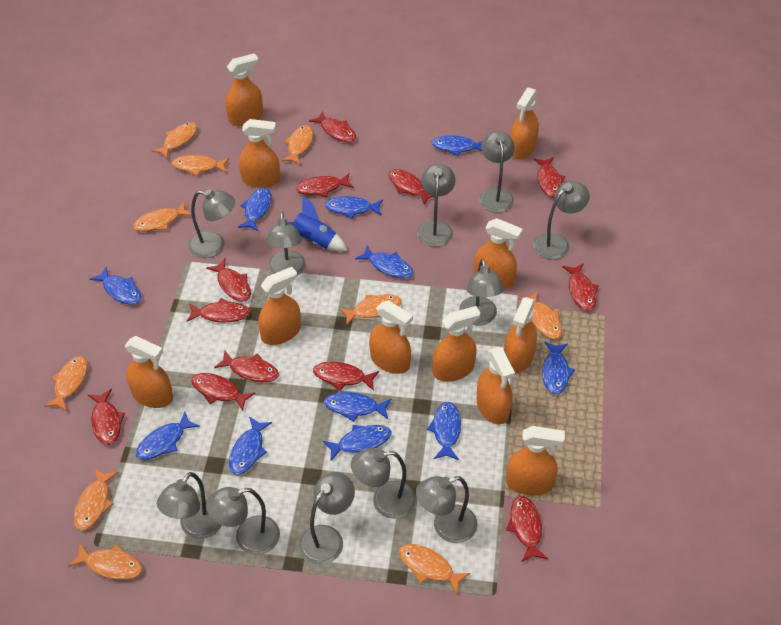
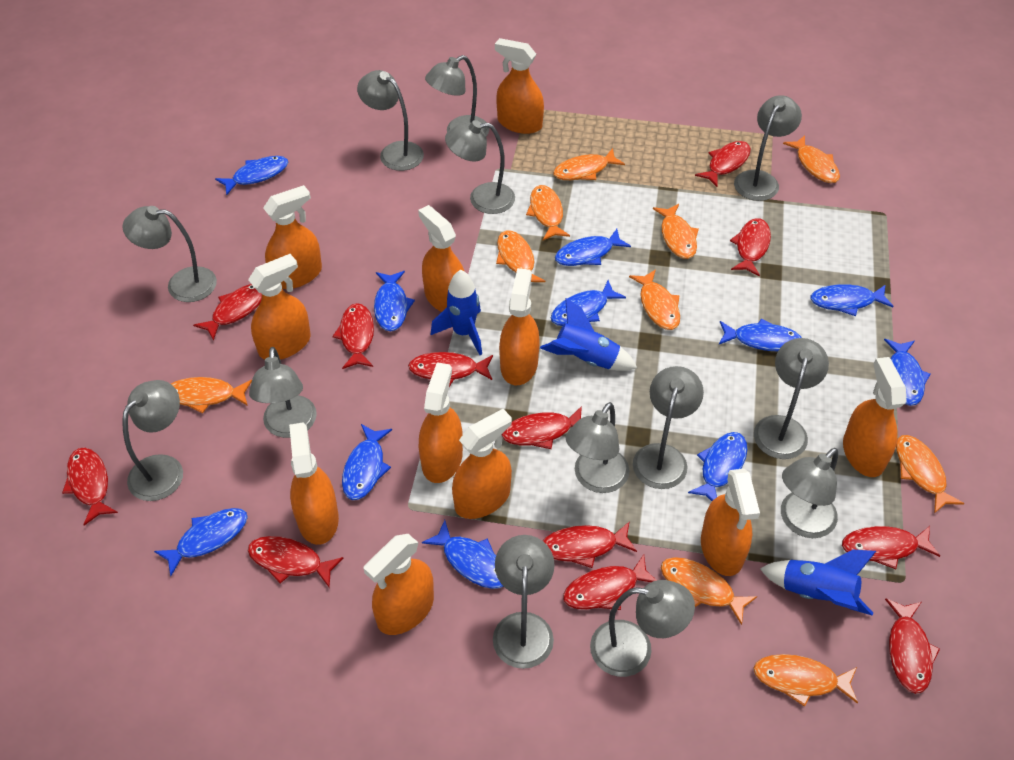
blue rocket: [287,196,348,252] = 1 -> [431,270,482,355] [540,298,637,371] [760,550,876,616] = 3
grey lamp: [157,472,222,539] [188,189,235,258] [206,487,280,555] [266,212,306,275] [299,472,355,565] [351,448,416,519] [416,476,477,543] [417,164,456,247] [459,259,504,326] [479,131,515,213] [533,181,590,259] = 11 -> [122,206,217,302] [122,380,183,501] [249,347,317,438] [357,70,424,171] [425,55,489,136] [445,120,515,214] [493,535,555,669] [566,402,629,493] [590,580,695,677] [633,366,704,489] [734,95,802,201] [754,338,829,459] [781,448,838,538] = 13

